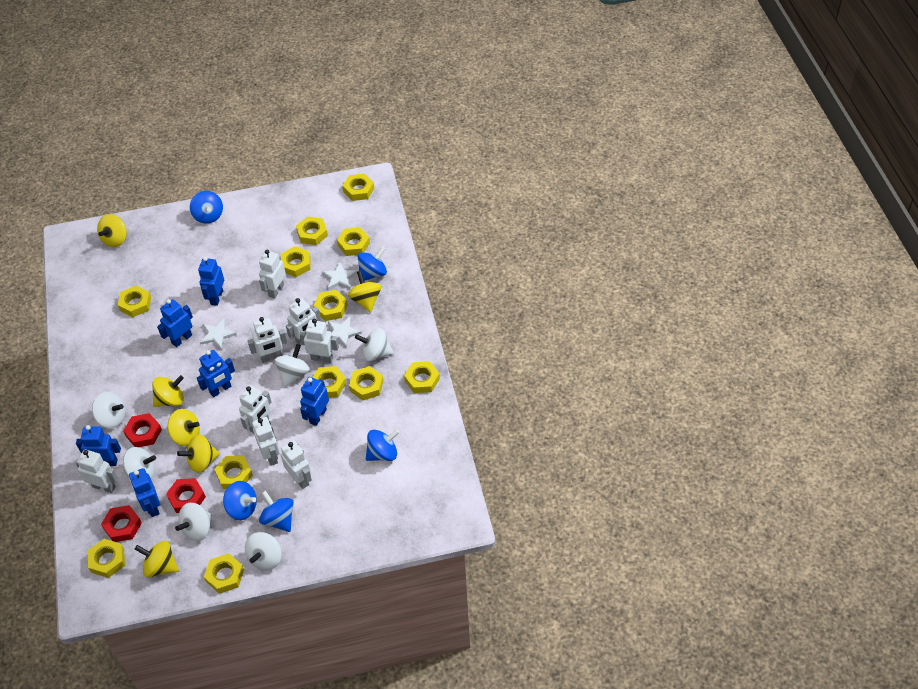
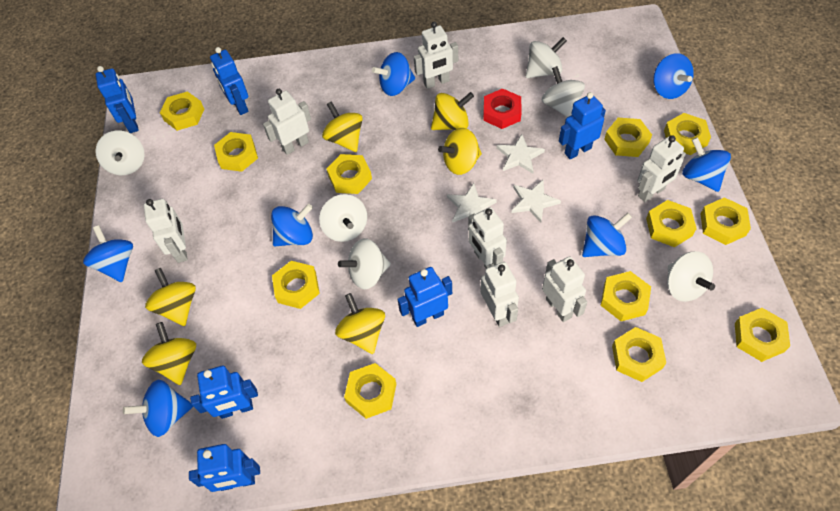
blue spinning top: [190,191,223,224] [223,481,257,520] [259,490,294,532] [358,247,387,281] [366,429,400,461] = 5 -> [83,225,133,282] [123,380,193,437] [271,204,313,247] [372,52,415,96] [582,213,632,257] [653,53,694,99] [682,137,731,192] = 7
red nut: [101,505,142,542] [123,413,162,447] [166,478,206,513] = 3 -> [483,89,522,129] = 1
white robot: [75,449,118,493] [239,385,271,433] [247,317,288,363] [252,417,280,466] [259,250,286,299] [281,440,312,489] [286,298,321,345] [299,319,339,363] = 8 -> [144,199,188,263] [263,89,311,155] [414,22,458,89] [468,207,507,268] [481,262,519,327] [542,256,587,322] [637,135,686,202] = 7

